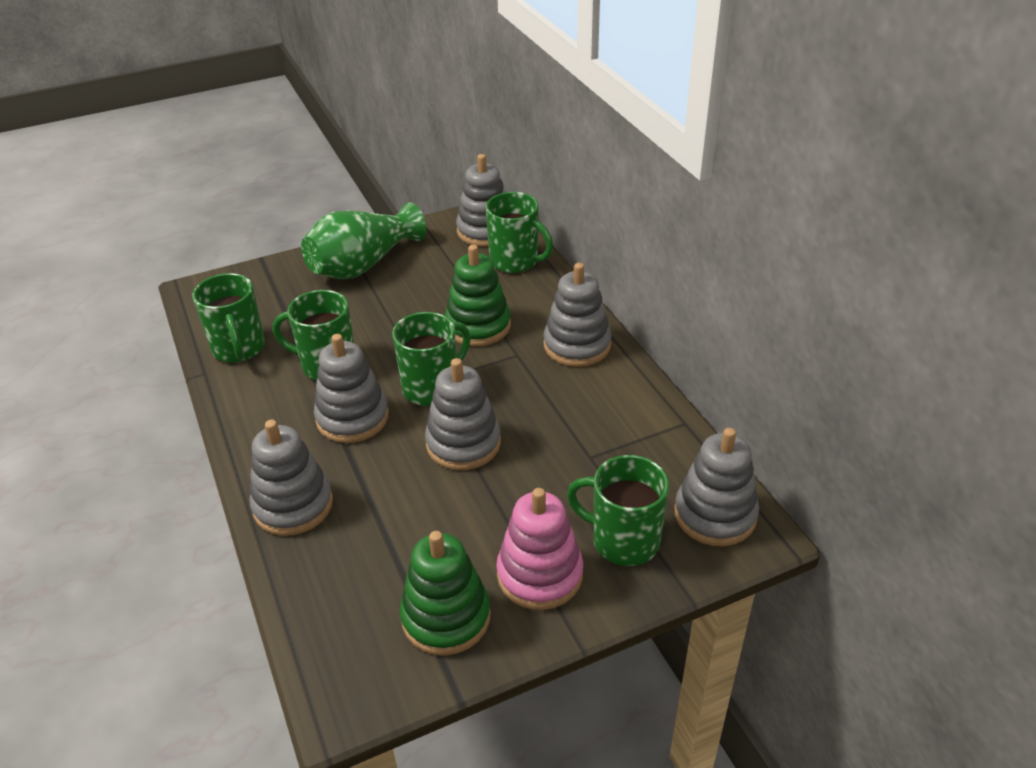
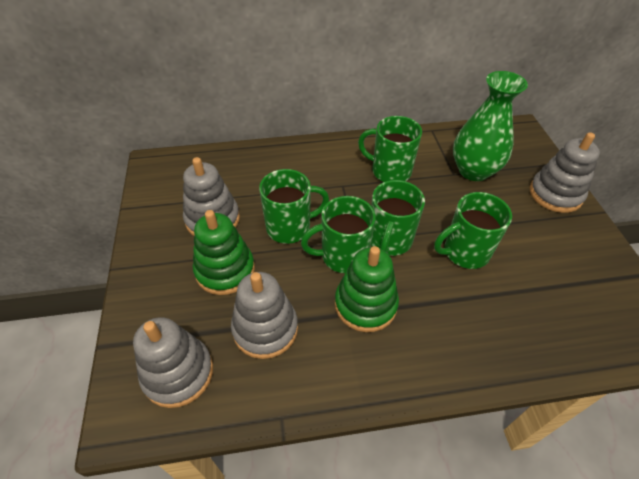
grey stacking toy: [249,420,333,536] [314,334,389,443] [425,358,501,470] [456,154,505,247] [544,263,611,367] [674,428,759,546] = 6 -> [133,317,213,408] [183,157,240,236] [231,272,298,359] [530,132,600,213] = 4
pink stacking toy: [496,488,583,610] = 1 -> none = 0

